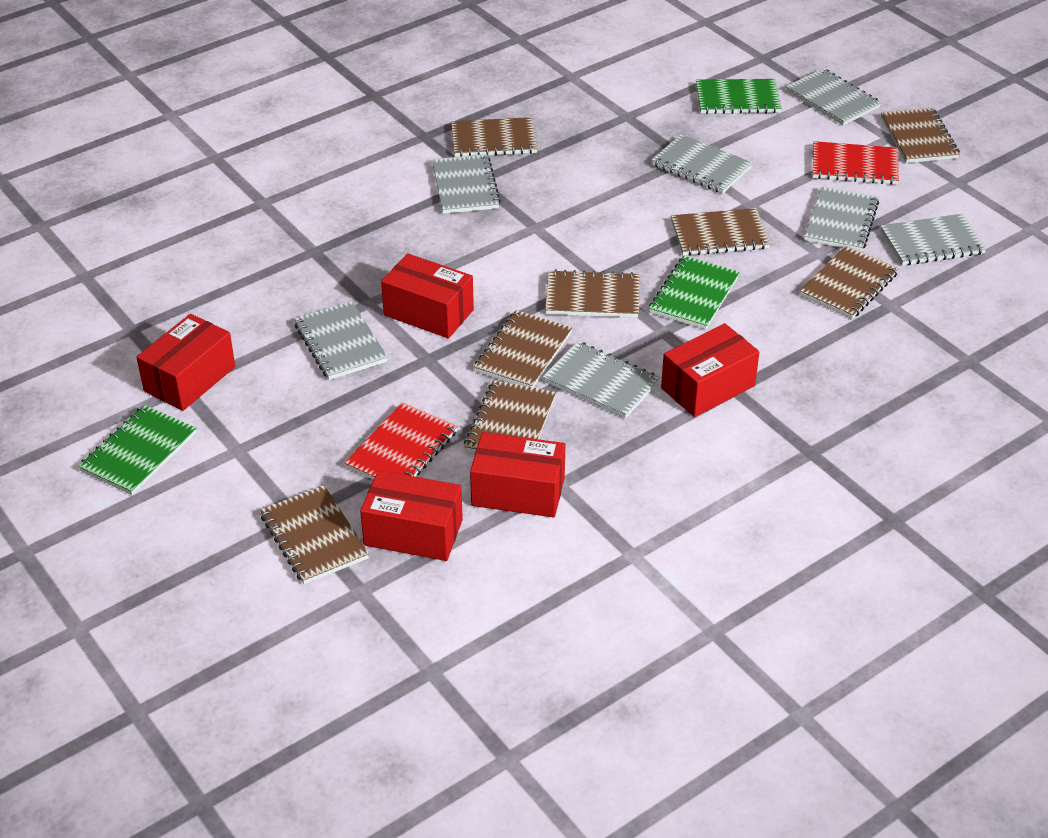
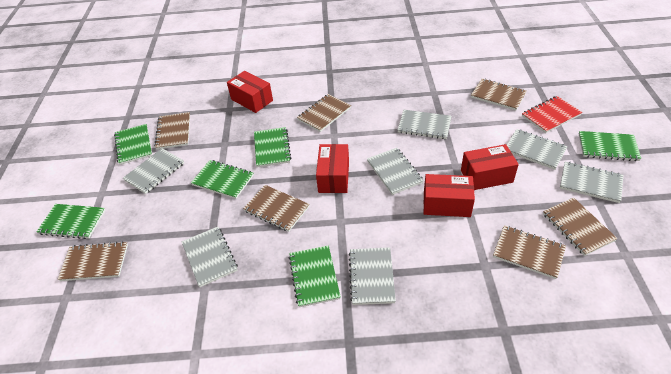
brown notebook: [260,485,369,584] [451,117,538,157] [464,380,556,453] [474,310,572,387] [545,269,640,318] [671,208,770,256] [800,245,899,319] [881,107,960,163] = 8 -> [58,241,128,281] [154,112,190,150] [243,185,310,232] [297,94,351,132] [471,79,527,110] [493,225,566,279] [543,198,618,256] = 7
green notebook: [78,405,197,495] [649,256,740,329] [696,79,782,114] = 3 -> [37,204,106,239] [114,124,152,165] [191,160,254,199] [254,127,291,167] [289,245,341,307] [579,131,641,161] = 6
red box: [136,314,235,411] [360,470,463,561] [381,253,474,338] [470,432,565,518] [661,323,759,417] = 5 -> [227,71,273,113] [316,144,349,193] [423,174,475,217] [461,144,519,190] = 4
red notebook: [345,402,458,480] [813,141,899,185] = 2 -> [522,96,582,133] = 1

